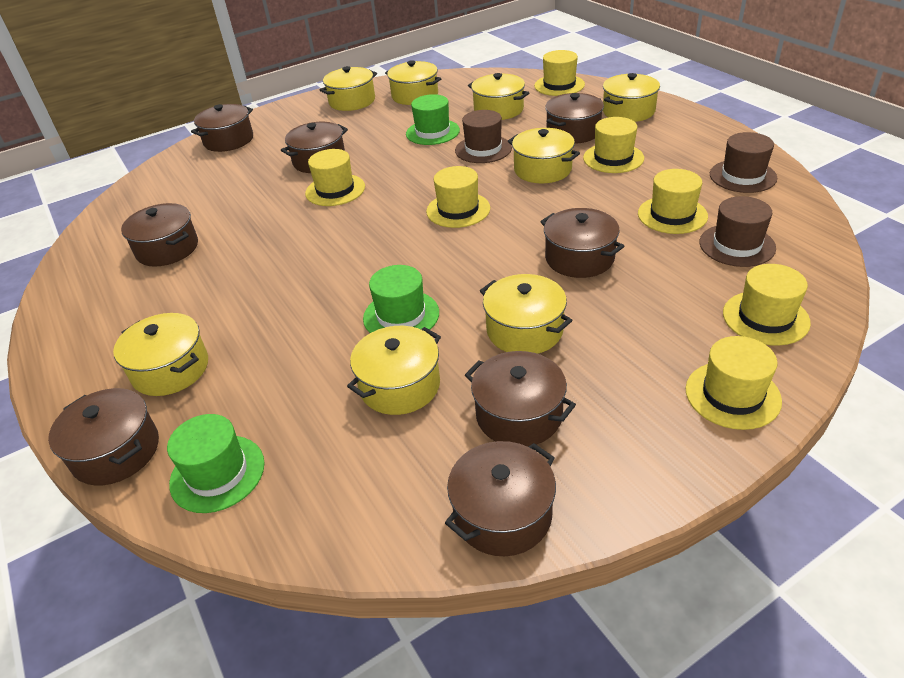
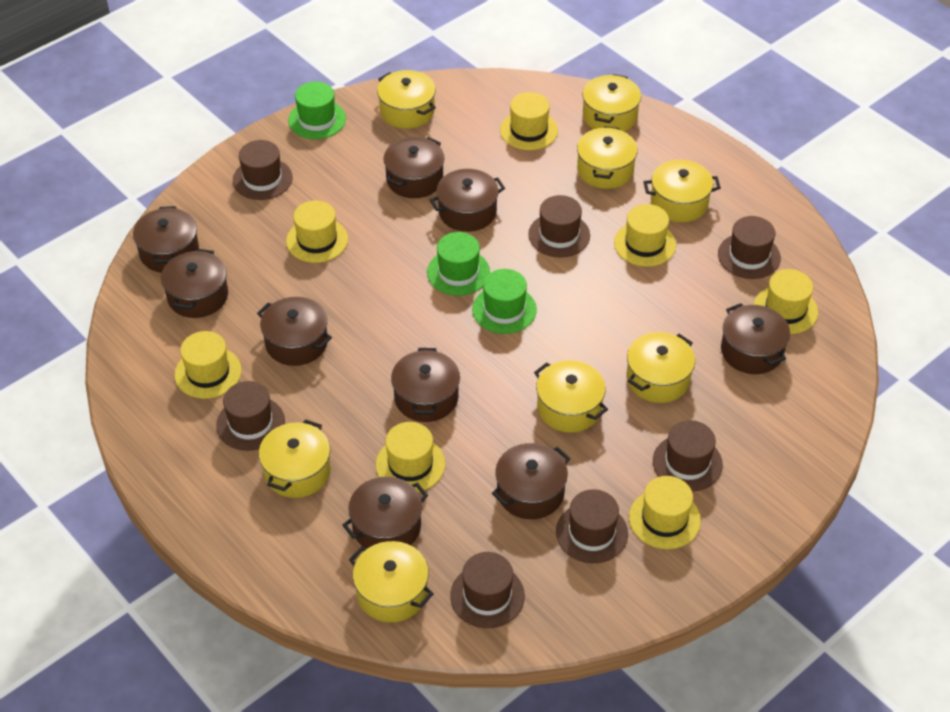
brown hat: [455,110,512,163] [700,196,776,267] [710,132,777,193] = 3 -> [216,381,285,451] [233,140,293,200] [450,552,525,628] [528,195,590,257] [556,489,628,563] [653,420,723,492] [718,216,781,279] = 7
brown pot: [48,388,159,486] [121,203,198,267] [191,104,253,152] [281,122,348,173] [445,441,556,556] [465,351,576,447] [540,208,624,278] [545,93,604,144] = 8 -> [133,206,199,273] [161,249,228,318] [257,297,332,366] [342,476,428,549] [383,137,444,198] [391,348,460,422] [430,169,505,232] [492,443,570,519] [721,303,790,374] = 9

